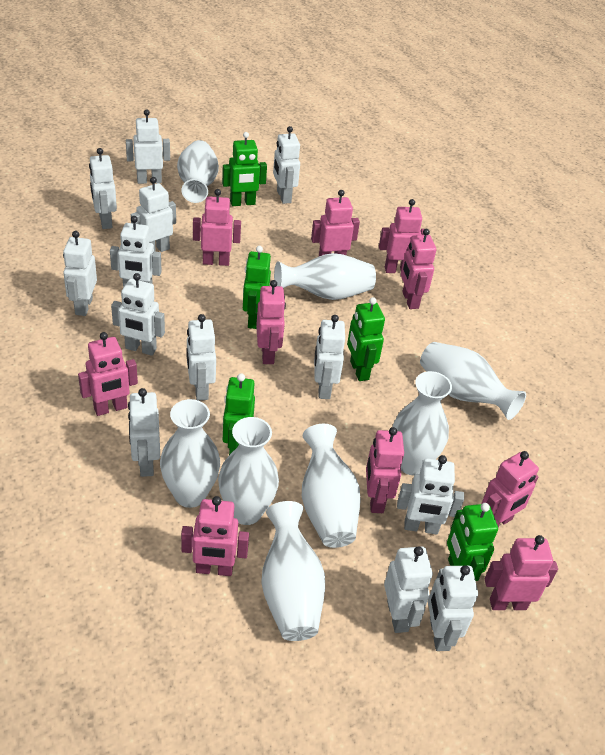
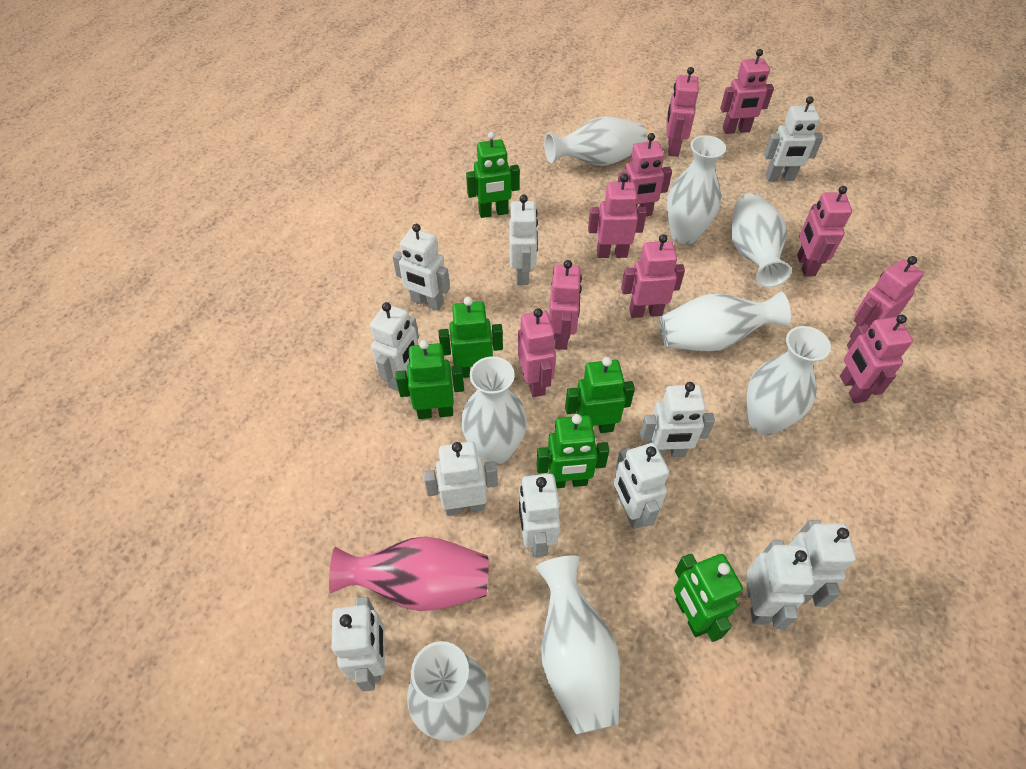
green robot: [222,132,267,206] [223,373,255,455] [243,246,271,329] [347,297,385,381] [447,503,498,581] = 5 -> [396,340,464,419] [438,297,503,378] [466,132,520,218] [537,414,609,488] [565,357,635,433] [674,554,743,642] = 6
pink vase: none = 0 -> [329,536,488,611] = 1
white robot: [63,231,97,316] [89,148,117,229] [110,216,162,288] [111,273,165,356] [126,109,170,184] [128,388,160,477] [131,177,176,252] [186,314,216,401] [273,126,300,204] [314,315,345,399] [384,546,433,633] [397,455,464,535] [428,565,478,651] = 13 -> [331,597,385,691] [370,302,419,391] [392,224,450,311] [424,442,497,516] [509,195,538,285] [519,474,560,557] [614,443,669,529] [640,382,715,457] [747,540,814,629] [764,96,823,181] [789,520,856,607] = 11

